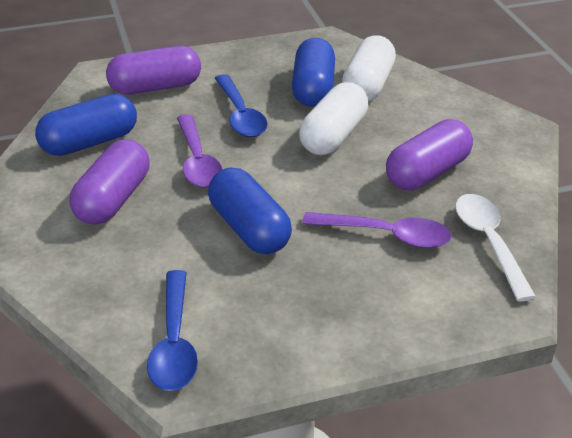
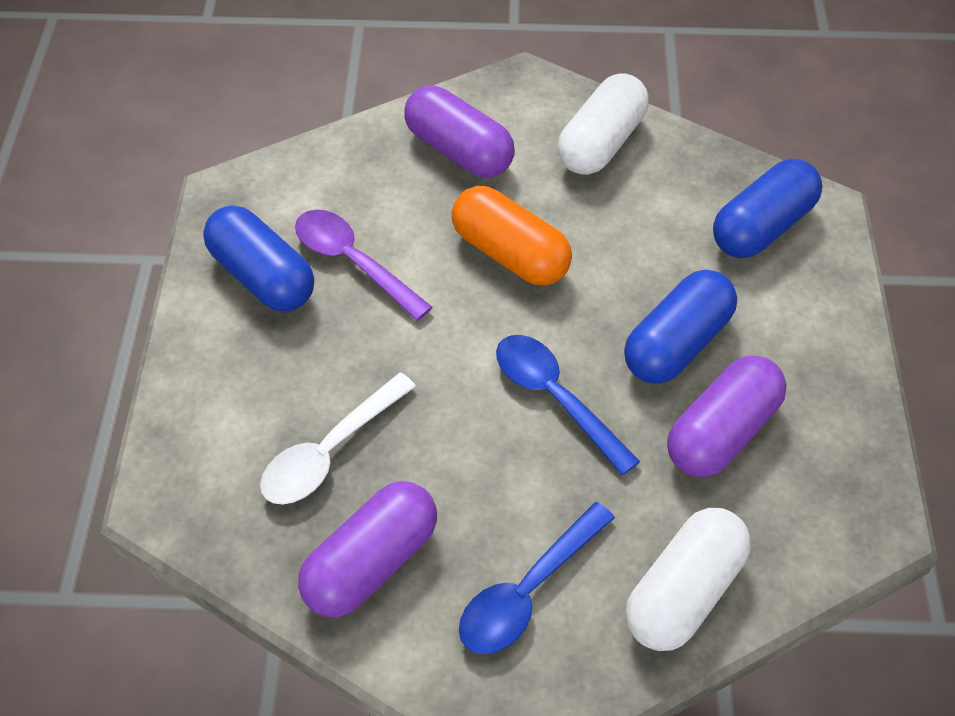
orange capsule: none = 0 -> [452,186,572,285] = 1
purple spoon: [177,114,223,188] [302,212,452,248] = 2 -> [295,210,432,321] = 1

